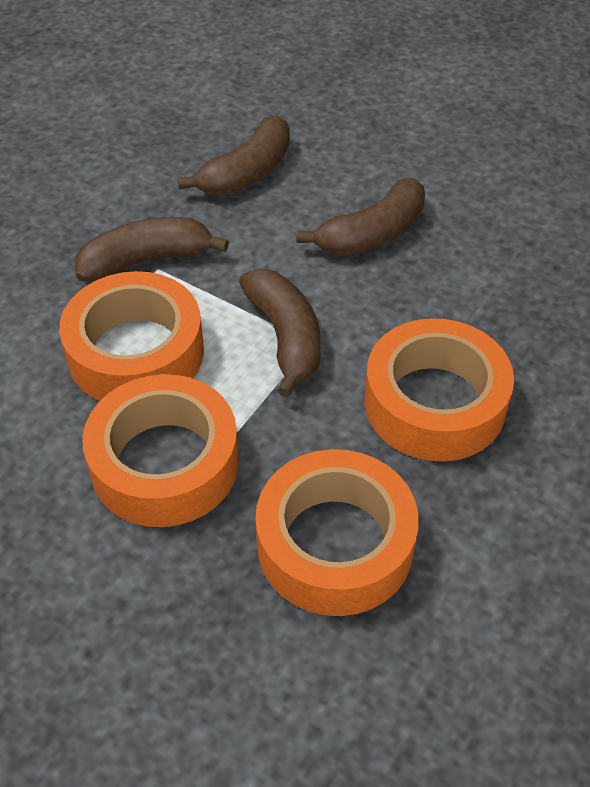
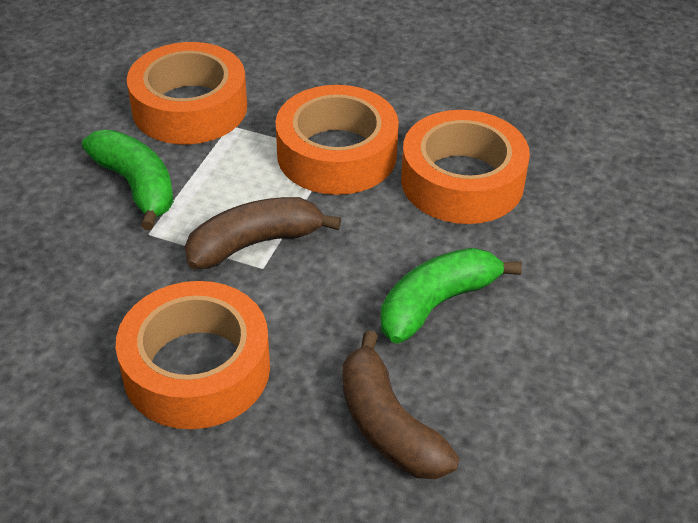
brown banana: [74,217,229,282] [177,115,290,195] [239,269,321,398] [297,178,425,256] = 4 -> [185,197,341,269] [342,330,459,479] = 2
green banana: none = 0 -> [82,130,174,230] [381,248,522,343] = 2

